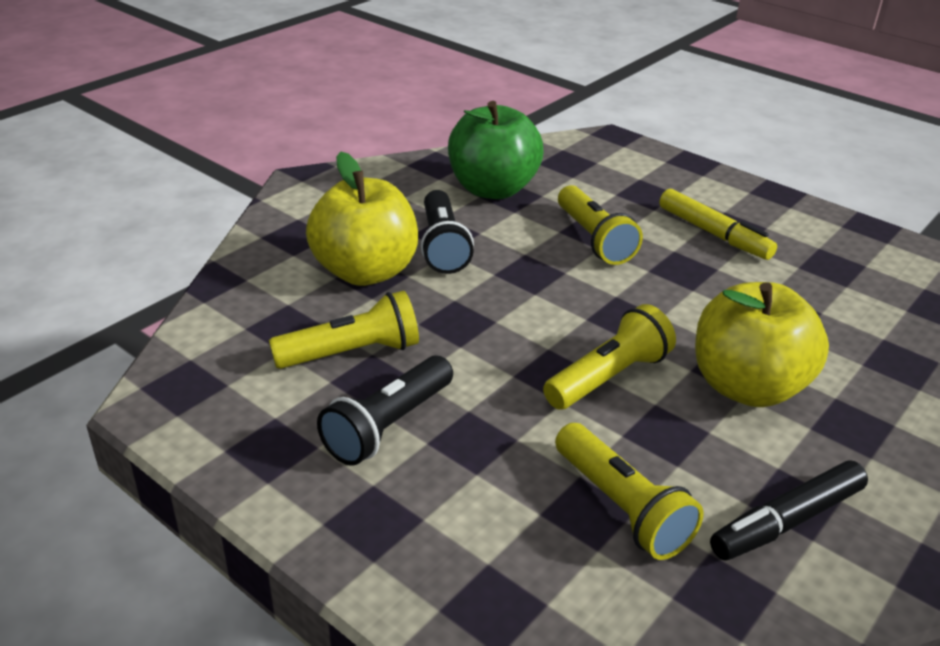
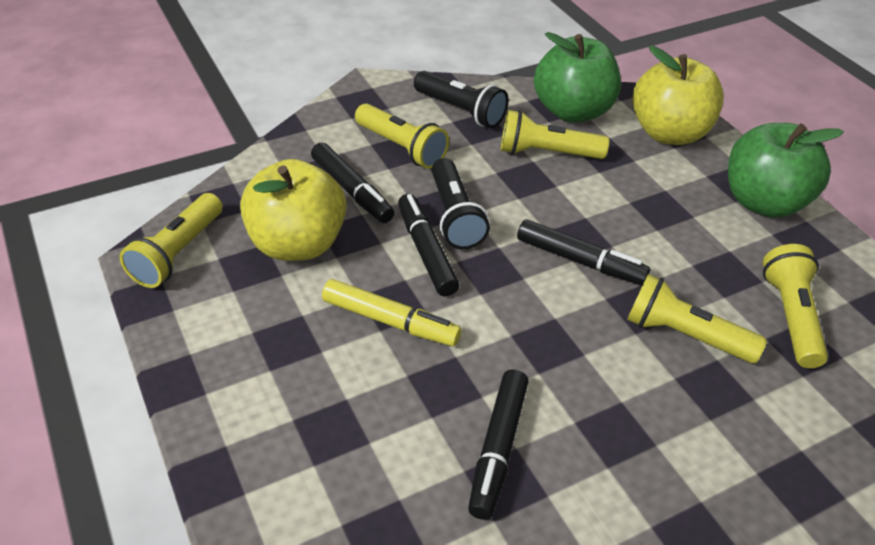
black marker: [710,460,868,560] = 1 -> [311,142,394,223] [398,194,459,297] [468,369,528,520] [517,219,650,285] = 4
green apple: [448,101,544,199] = 1 -> [534,32,621,123] [728,123,844,218] = 2
yellow flashlight: [269,291,419,369] [543,304,676,410] [555,423,704,560] [558,185,643,265] = 4 -> [119,193,223,288] [355,103,449,169] [501,110,609,159] [627,274,767,363] [763,244,828,368] = 5

